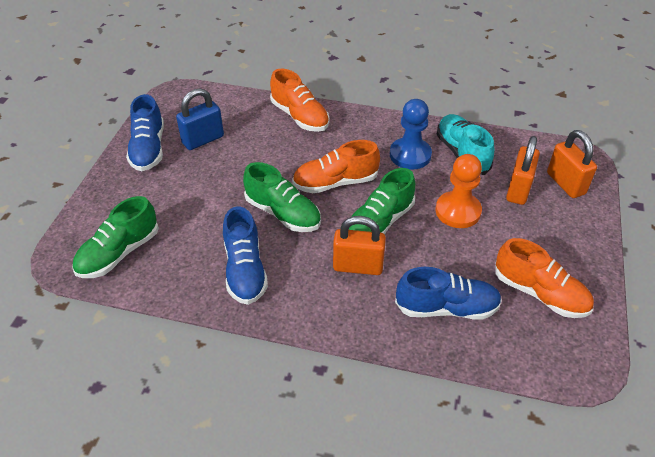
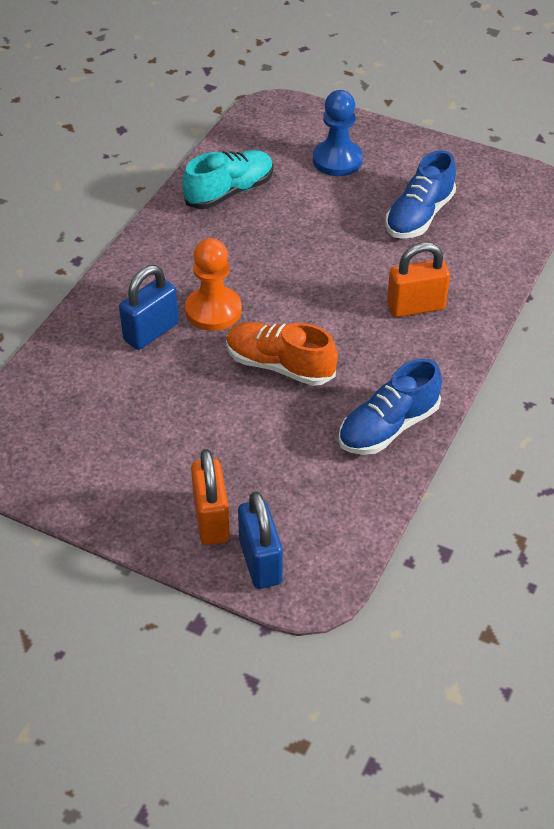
blue padlock: [176,88,224,150] = 1 -> [119,265,179,350] [238,491,283,589] = 2
blue shoe: [126,94,164,171] [223,206,268,305] [395,267,502,320] = 3 -> [338,358,442,455] [385,150,456,239] = 2
green shoe: [72,196,159,278] [243,162,321,232] [349,168,415,234] = 3 -> none = 0
orange padlock: [333,216,386,275] [506,136,540,205] [547,130,597,198] = 3 -> [191,449,230,545] [387,242,450,317] = 2
orange shoe: [270,69,330,132] [292,140,380,193] [495,238,594,318] = 3 -> [226,322,338,386] = 1

